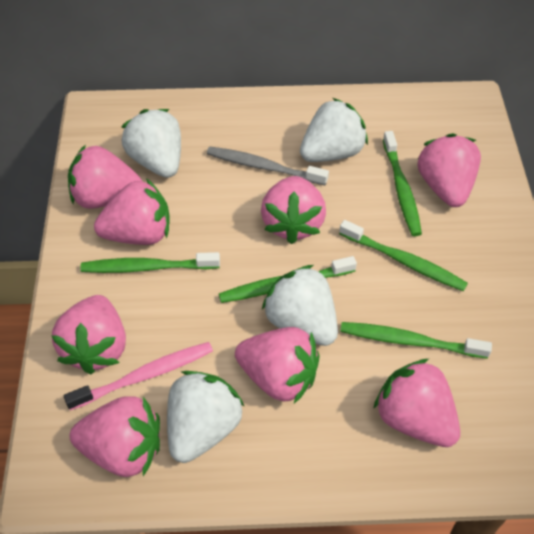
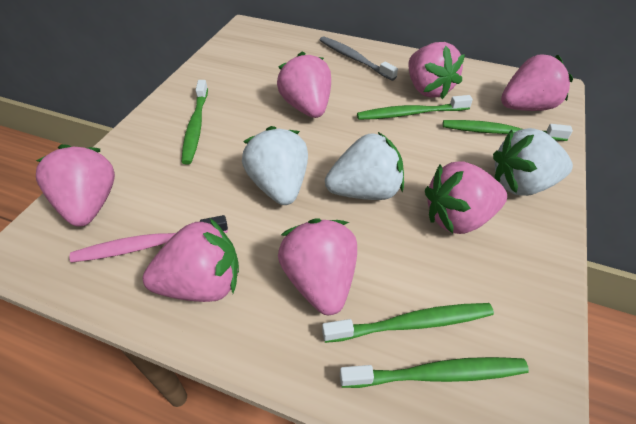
pink strawberry: [51,295,126,374] [68,145,143,209] [70,396,160,477] [94,179,170,245] [235,327,320,404] [261,176,326,244] [373,359,460,447] [418,133,481,207] = 8 -> [36,144,115,227] [143,218,239,302] [277,51,331,118] [278,218,357,315] [408,42,465,99] [425,161,507,234] [501,54,573,111] = 7
white strawberry: [121,109,181,178] [167,371,245,463] [262,265,338,346] [300,98,368,162] = 4 -> [242,126,308,205] [325,132,404,200] [493,128,573,196] = 3

